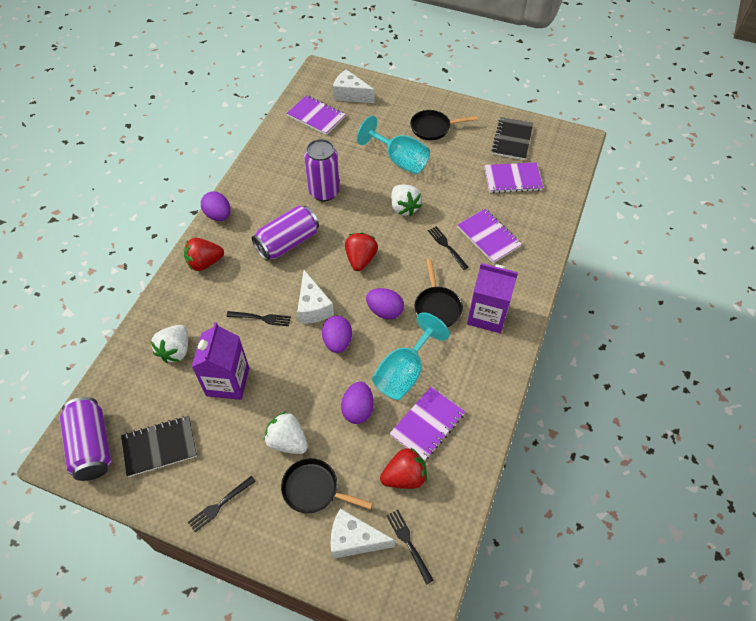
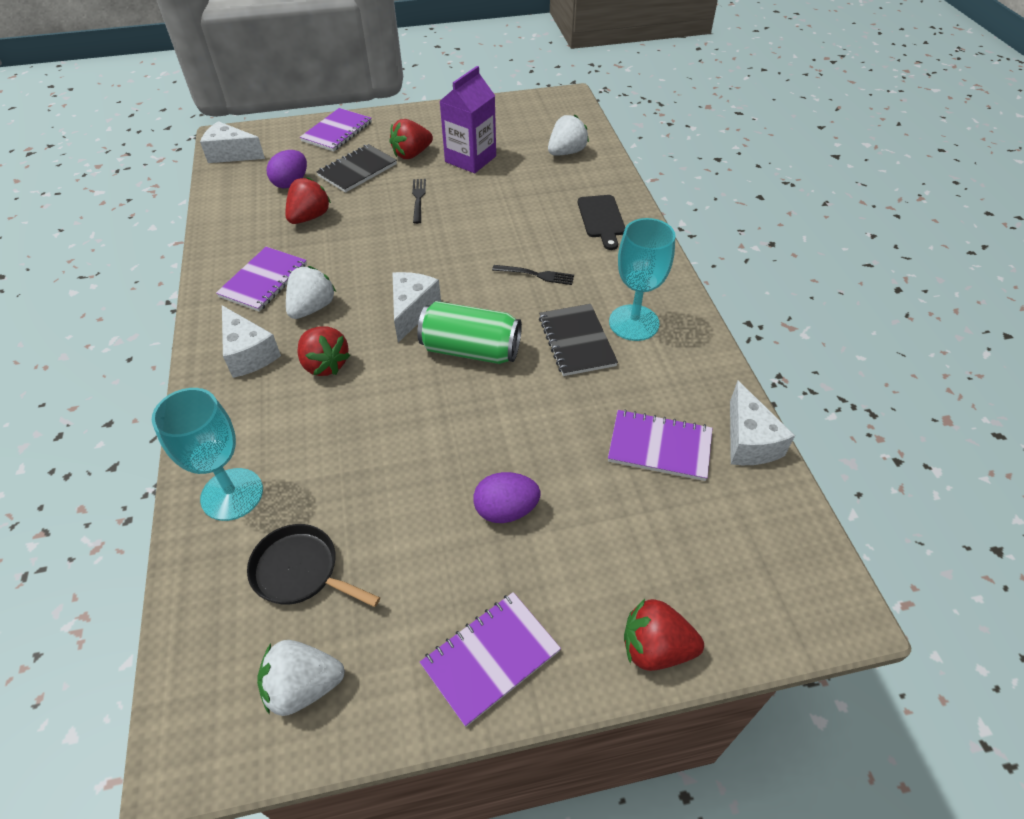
black cutting board: none = 0 -> [578,195,625,250] = 1
black fork: [188,476,256,532] [226,311,291,326] [387,510,434,585] [428,226,468,270] = 4 -> [412,179,426,224] [492,265,574,285] = 2
black pan: [281,458,373,513] [410,110,478,140] [414,259,463,327] = 3 -> [247,524,380,607] = 1
green can: none = 0 -> [417,301,522,364] = 1
purple can: [60,397,111,481] [251,205,319,261] [304,139,340,201] = 3 -> none = 0
purple carton: [192,322,249,400] [467,263,518,333] = 2 -> [440,66,496,173] = 1
purple egg: [201,191,231,221] [322,316,352,353] [341,382,374,424] [366,288,404,319] = 4 -> [266,150,307,188] [473,472,541,523] = 2
red strawberry: [184,238,224,271] [345,233,378,271] [380,447,427,489] = 3 -> [285,177,331,224] [298,326,350,376] [389,119,433,159] [624,599,704,671] = 4
white cheese: [297,270,334,324] [331,508,395,559] [333,69,374,103] = 3 -> [200,121,265,163] [222,305,281,378] [392,272,441,343] [730,381,795,465] = 4

